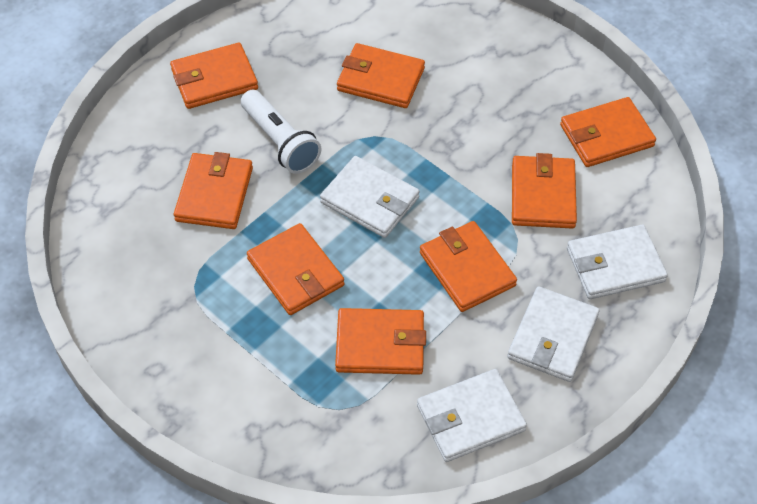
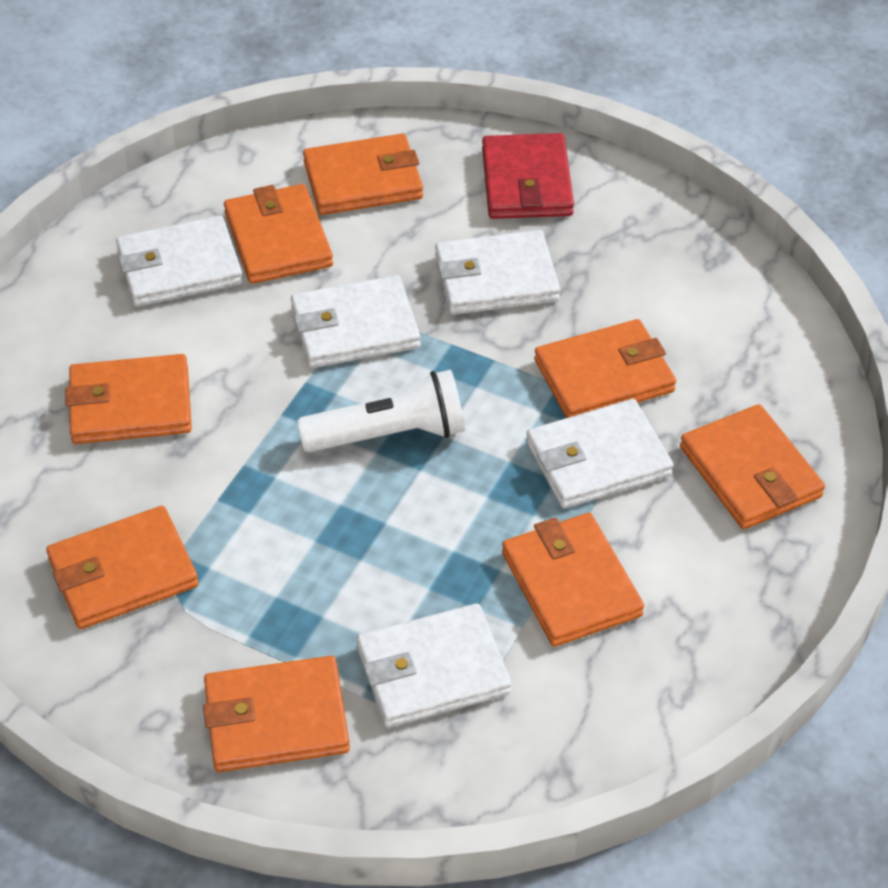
red wallet: none = 0 -> [482,133,574,219] = 1
white wallet: [320,156,420,238] [417,369,527,462] [507,286,600,382] [567,225,668,299] = 4 -> [116,216,243,307] [291,275,421,368] [357,604,512,728] [435,230,560,315] [526,399,674,509] = 5

